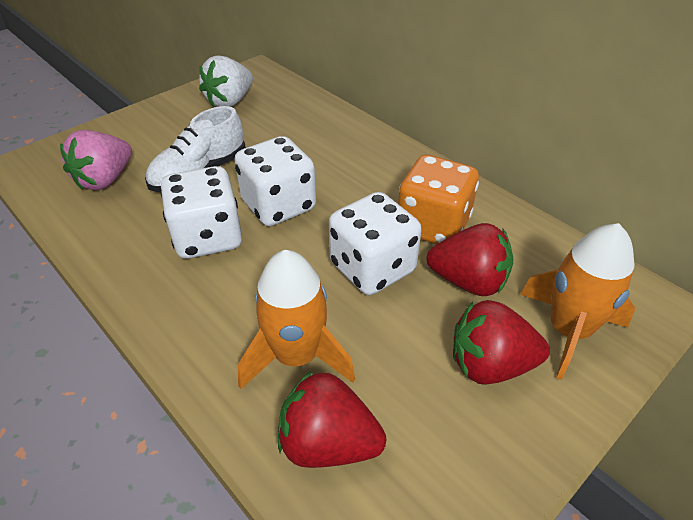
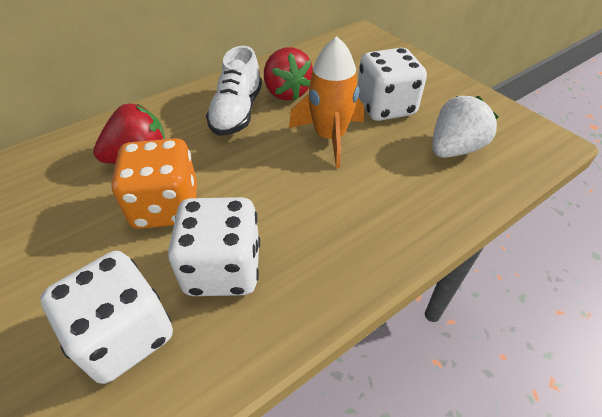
orange rocket: [238,250,355,389] [520,223,635,380] = 2 -> [289,36,364,168] = 1
pink strawberry: [60,130,132,190] = 1 -> none = 0
red strawberry: [278,370,386,468] [427,223,513,296] [453,300,550,385] = 3 -> [93,104,165,164] [264,47,313,101] = 2

